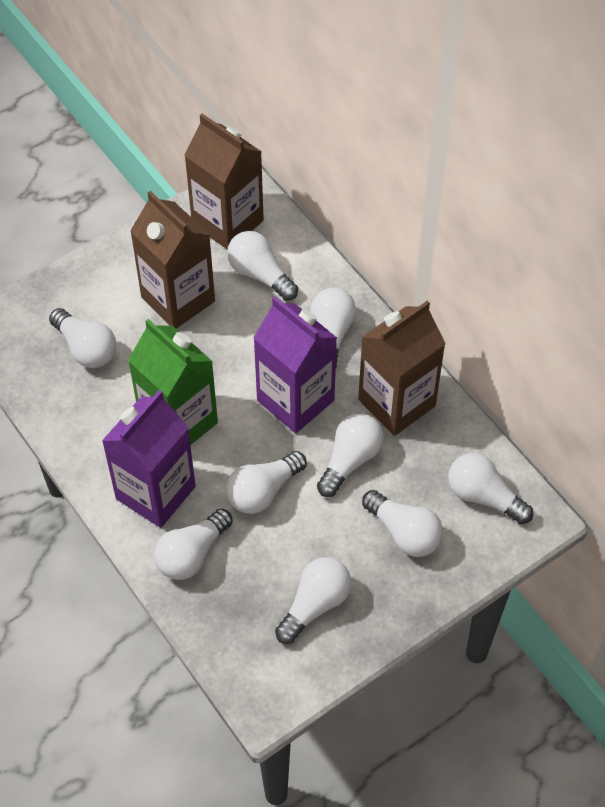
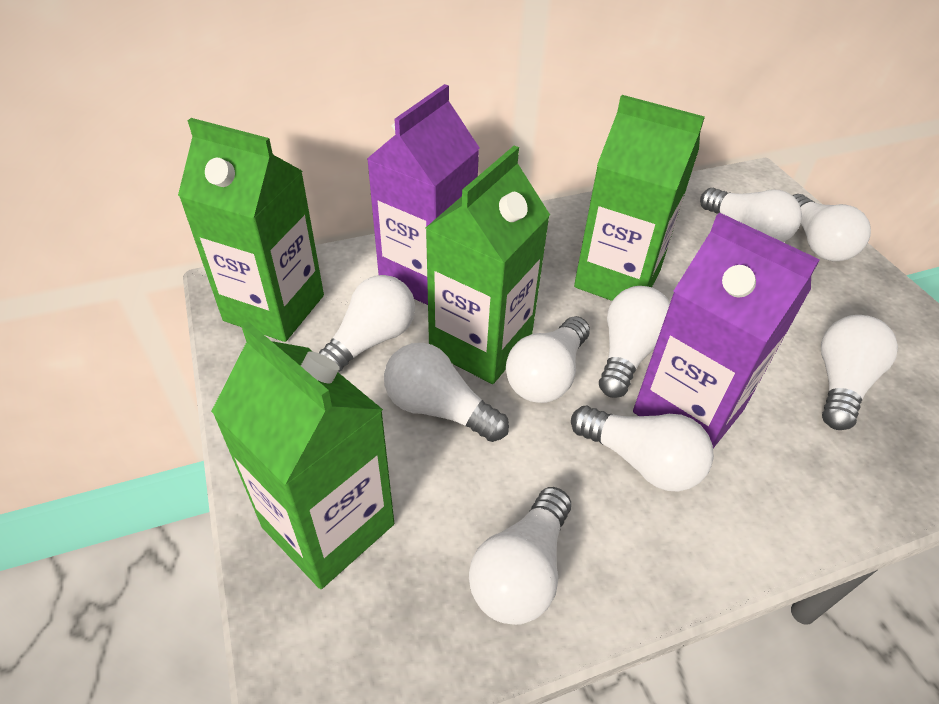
brown carton: [130,191,215,328] [184,114,264,250] [358,301,445,436] = 3 -> none = 0
green carton: [128,319,218,445] = 1 -> [178,118,324,342] [211,322,394,589] [426,146,550,384] [574,95,705,301] = 4

